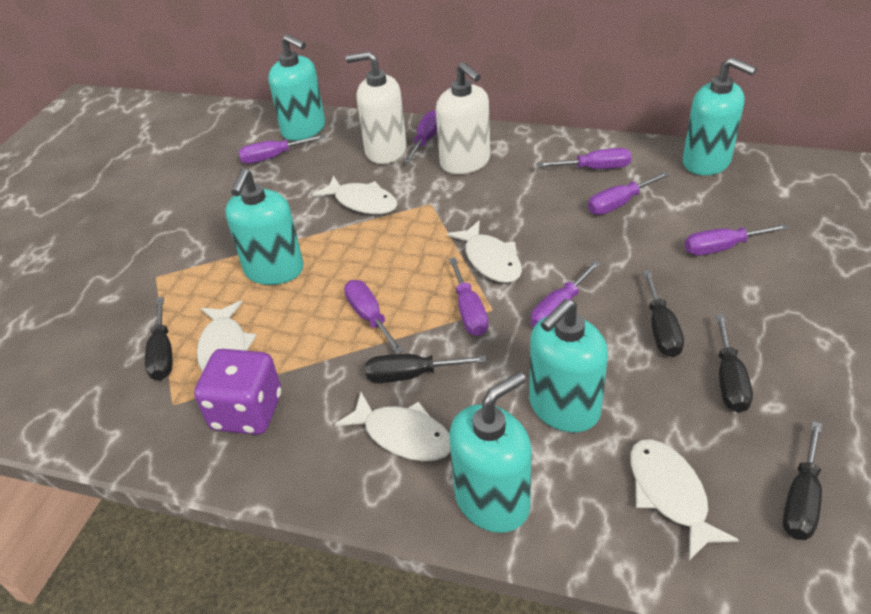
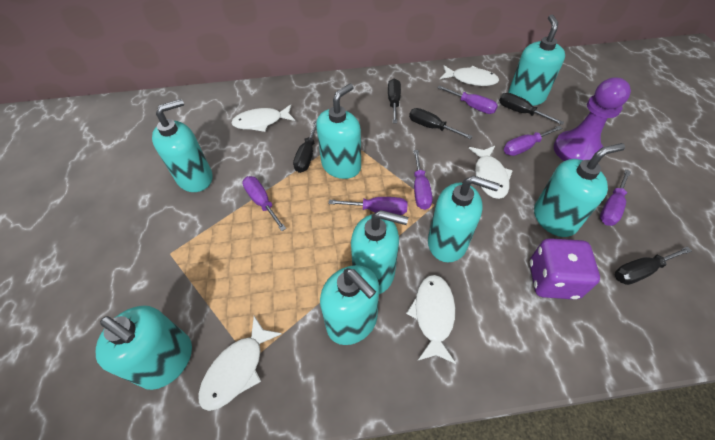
purple pawn: none = 0 -> [554,77,631,161] = 1
purple screwdriver: [239,134,325,164] [344,280,404,354] [404,110,437,163] [449,257,488,336] [531,260,600,327] [537,148,631,169] [588,172,670,215] [685,224,789,255] = 8 -> [242,176,286,231] [328,197,408,215] [413,150,433,210] [437,85,498,114] [504,126,563,156] [600,170,631,226] = 6
turquoise soap dispenser: [225,168,304,285] [268,34,325,141] [449,372,532,533] [529,299,608,432] [683,57,757,176] = 5 -> [96,306,192,390] [152,99,213,192] [316,84,361,179] [320,265,379,345] [351,210,408,294] [428,175,500,262] [508,15,565,106] [534,143,625,237] = 8
white soap dispenser: [346,51,407,164] [436,62,490,174] = 2 -> none = 0

